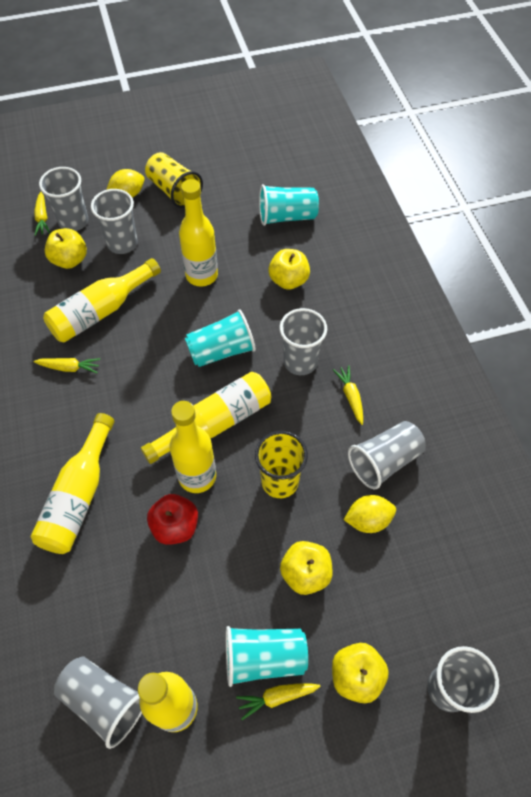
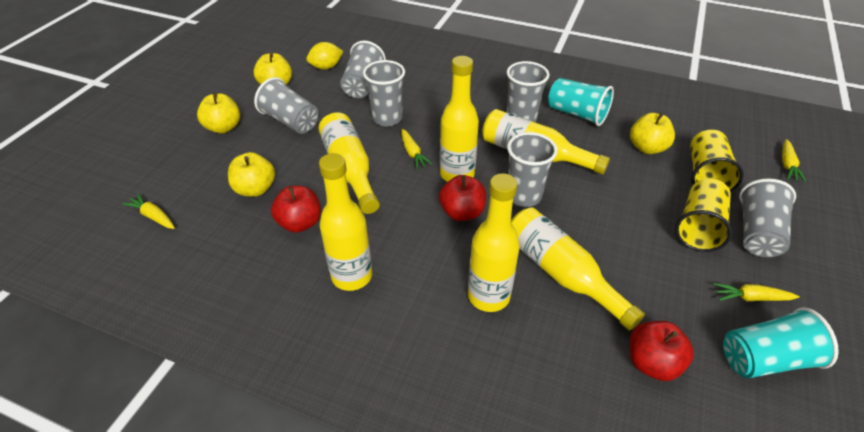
red apple: [147,494,198,545] = 1 -> [271,186,321,233] [439,175,486,221] [630,321,694,381] = 3
turquoise cup: [185,309,256,367] [226,626,308,687] [259,184,319,226] = 3 -> [548,78,614,126] [723,307,839,378] = 2
yellow lemon: [106,169,145,198] [344,495,396,533] = 2 -> [306,42,343,70] = 1

